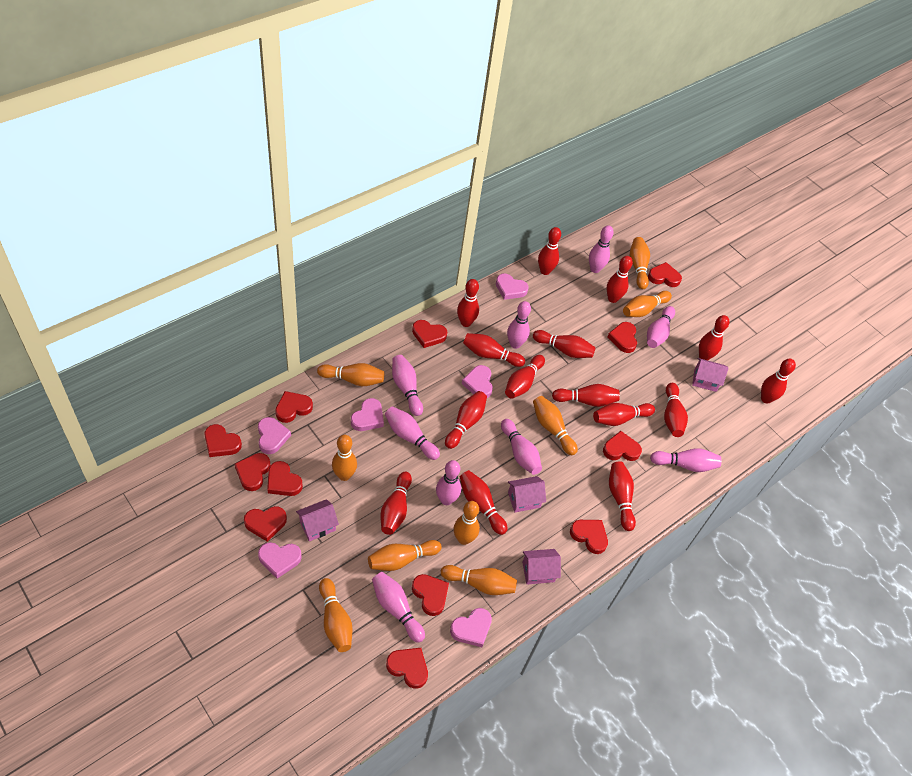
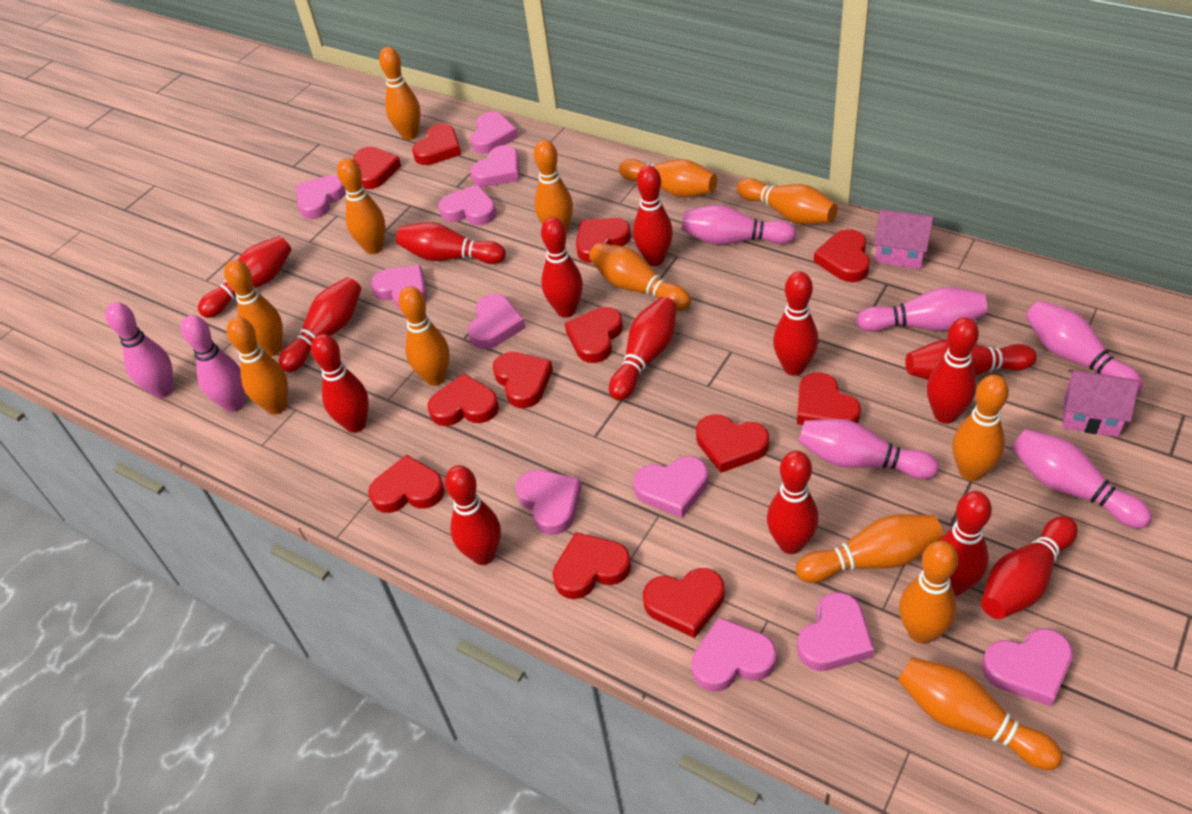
orange bowling pin: [317,363,384,386] [319,578,352,652] [332,435,357,481] [368,540,442,571] [441,565,517,595] [454,501,480,545] [533,396,578,455] [623,291,672,317] [630,237,650,289] = 9 -> [224,260,283,356] [227,317,288,415] [337,158,385,254] [379,47,421,140] [398,286,450,386] [534,140,573,233] [589,243,691,311] [619,159,717,197] [737,178,838,225] [796,514,943,583] [898,657,1063,770] [899,541,958,644] [952,375,1009,481] = 13
pink bowling pin: [372,572,425,643] [385,406,440,460] [392,355,423,416] [436,460,461,505] [501,419,542,475] [507,301,531,349] [589,226,614,273] [647,306,675,348] [650,448,721,472] = 9 -> [105,302,174,398] [181,315,245,412] [681,205,796,245] [799,419,939,479] [856,287,987,332] [1012,429,1152,529] [1026,301,1143,393] = 7
pink heart: [258,417,291,454] [258,542,302,579] [351,398,384,431] [450,608,492,647] [462,365,493,398] [496,273,529,300] = 6 -> [296,175,346,219] [370,265,427,310] [438,185,497,226] [468,294,526,349] [470,112,518,154] [470,145,519,187] [516,470,582,535] [633,456,708,518] [691,617,777,692] [797,592,874,671] [982,628,1073,707] = 11
pink house: [296,499,339,541] [508,476,546,512] [522,549,561,585] [692,358,729,392] = 4 -> [874,209,934,269] [1062,369,1139,437] = 2
red bowling pin: [380,472,412,535] [445,391,487,449] [457,279,479,327] [460,470,508,535] [463,333,525,367] [505,355,545,399] [533,330,595,358] [538,227,561,275] [552,384,620,407] [593,403,655,426] [606,256,633,303] [609,461,636,531] [664,383,688,437] [699,315,730,360] [761,358,796,404] = 15 -> [198,236,292,318] [279,277,361,372] [311,334,369,433] [396,222,506,264] [445,465,501,565] [541,217,583,318] [609,297,677,401] [633,165,673,266] [767,451,818,554] [773,271,818,376] [905,339,1037,380] [927,317,979,424] [939,491,992,596] [981,516,1078,619] = 14

